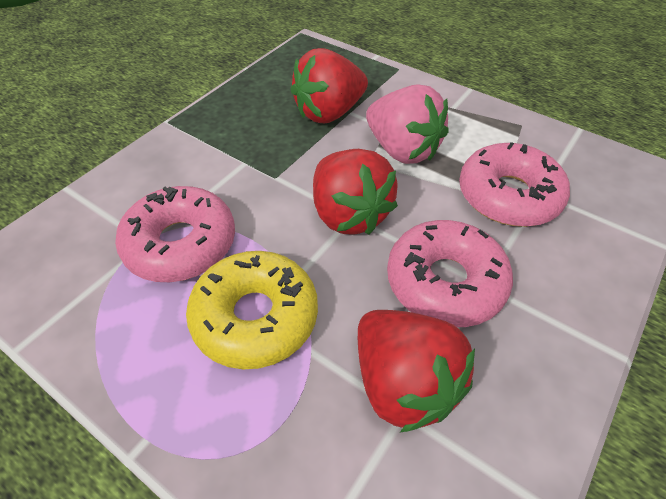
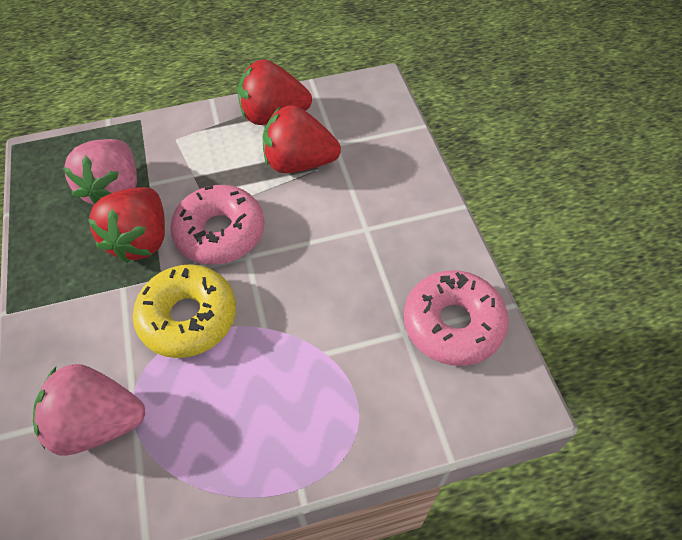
pink donut: [115,186,235,282] [387,220,513,327] [459,142,570,227] = 3 -> [170,185,264,265] [404,270,509,366] = 2
pink strawberry: [366,84,449,164] = 1 -> [33,364,145,456] [63,139,137,205] = 2

